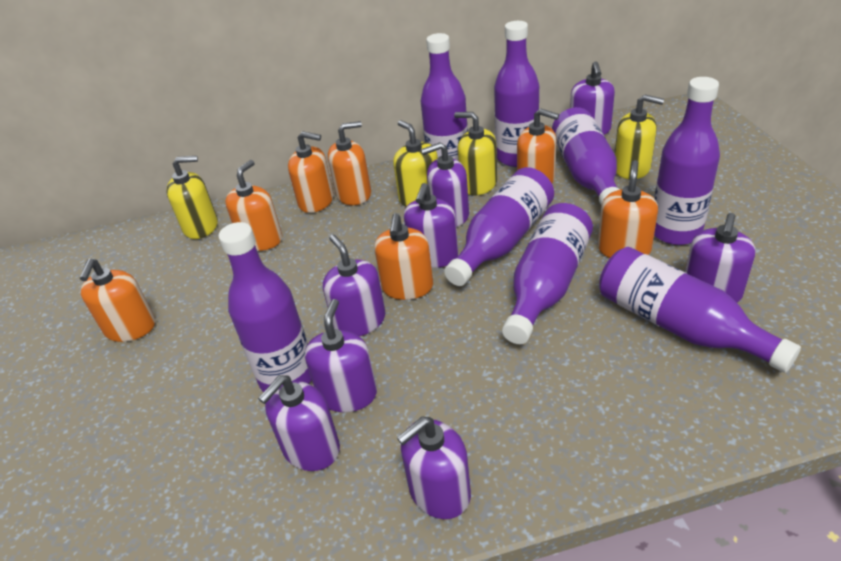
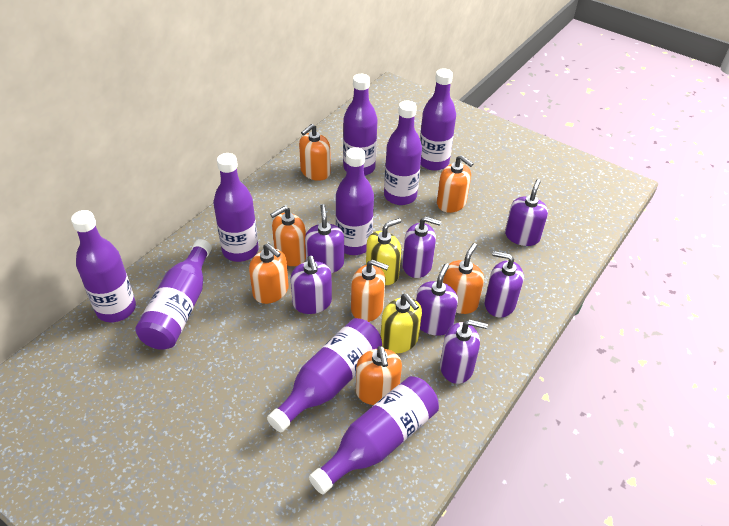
purple bottle: [219,222,312,392] [421,33,468,161] [444,167,554,286] [494,21,539,167] [502,203,593,344] [552,107,620,205] [599,247,801,373] [654,77,720,245] = 8 -> [71,210,136,322] [135,239,212,350] [213,153,259,262] [267,318,382,432] [309,376,439,494] [336,147,374,255] [343,74,378,176] [384,101,422,205] [420,68,456,171] = 9
purple soap dispenser: [258,375,340,471] [305,299,377,412] [323,235,385,336] [397,417,471,519] [404,183,459,268] [421,142,469,227] [570,61,615,135] [685,213,755,303] = 8 -> [291,256,332,314] [305,204,344,273] [402,216,441,278] [416,263,458,336] [440,319,488,384] [484,251,524,317] [505,179,548,246] = 7
yellow soap dispenser: [166,156,218,239] [393,120,438,207] [454,112,497,196] [615,94,664,179] = 4 -> [366,218,401,285] [381,294,422,354] = 2

